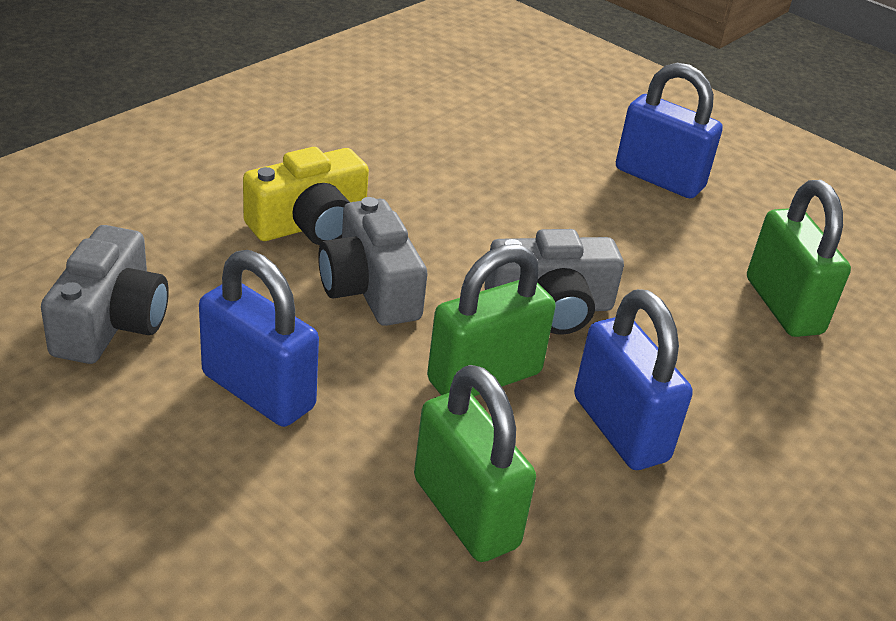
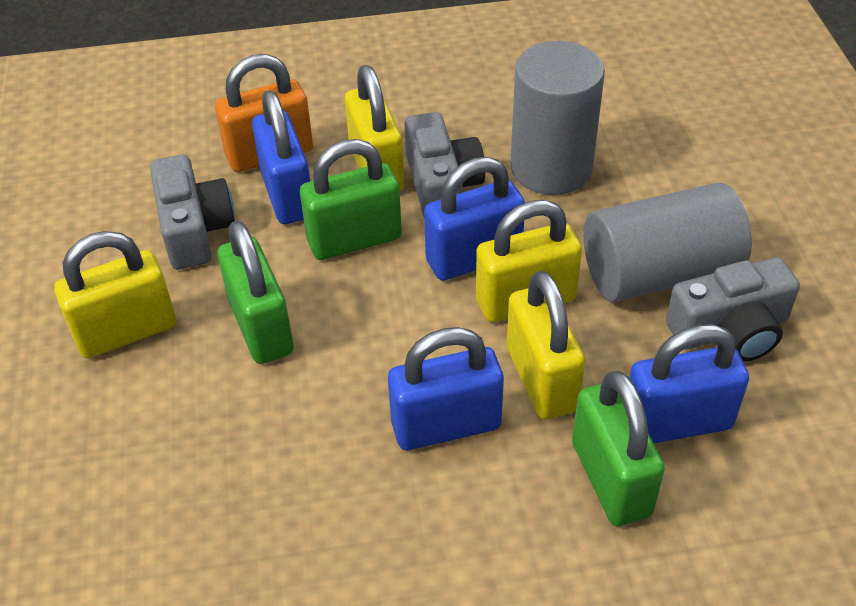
blue padlock: [199,250,319,427] [574,289,693,470] [616,63,723,199] = 3 -> [252,90,310,224] [388,327,504,450] [424,157,525,281] [629,324,749,443] = 4
grey cylinder: none = 0 -> [511,41,605,195] [584,182,752,302] = 2
orange padlock: none = 0 -> [215,54,313,172] = 1
yellow camera: [243,147,369,245] = 1 -> none = 0
yellow padlock: none = 0 -> [54,231,176,358] [345,65,404,191] [476,200,582,322] [507,271,585,420] = 4

